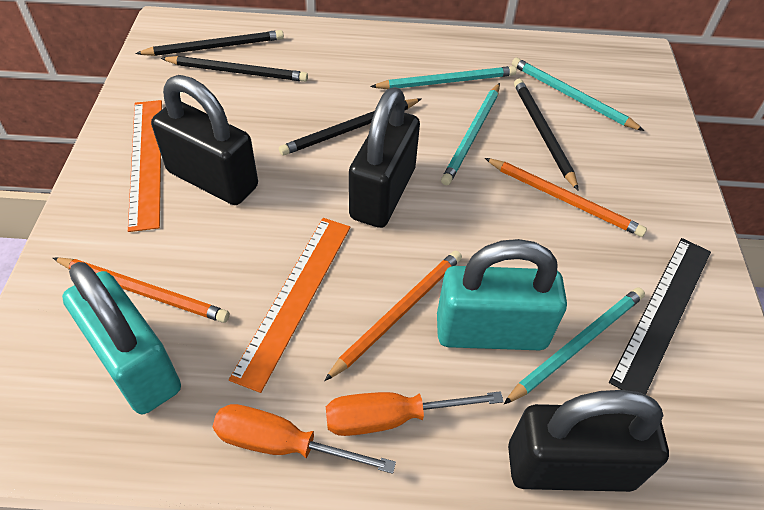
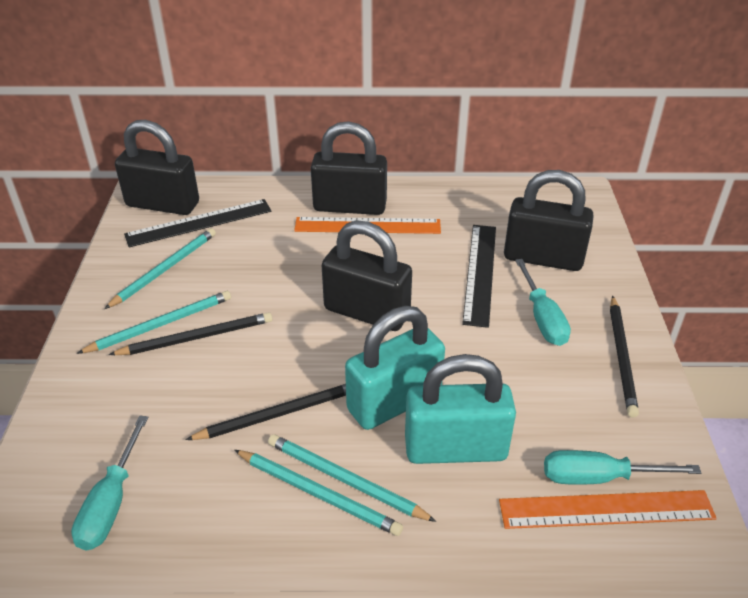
black padlock: [151,75,258,205] [349,87,420,228] [508,390,669,492] = 3 -> [115,120,199,215] [311,121,387,215] [322,220,412,331] [504,170,594,271] = 4
black pencil: [135,30,284,56] [161,56,308,82] [279,99,421,156] [514,79,579,191] = 4 -> [109,312,272,355] [186,384,346,440] [610,296,639,417] = 3
black ruler: [609,238,711,395] = 1 -> [124,199,271,247] [462,225,496,328] = 2
orange pencil: [53,258,230,323] [324,251,462,381] [485,158,647,237] = 3 -> none = 0
orange screwdriver: [213,404,396,474] [326,391,504,436] = 2 -> none = 0
turquoise screwdriver: none = 0 -> [71,416,148,550] [515,259,571,346] [544,450,701,485] = 3

